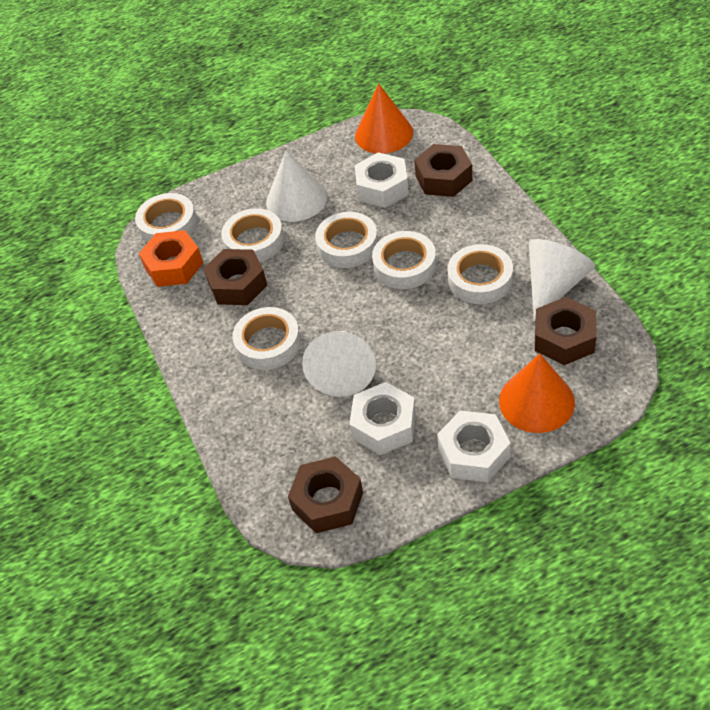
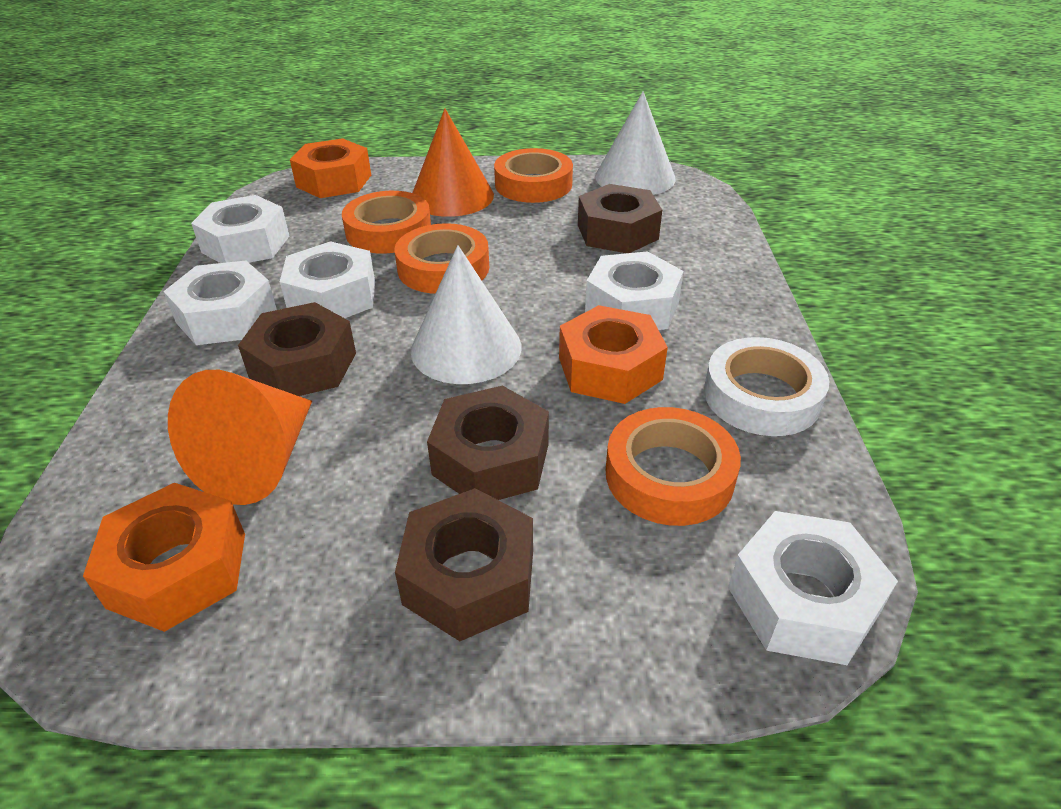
orange nut: [139,230,203,287] = 1 -> [83,483,245,632] [290,138,371,198] [559,305,668,404] = 3
orange tape: none = 0 -> [342,191,431,254] [394,223,489,294] [494,148,573,203] [606,407,741,526] = 4
white cone: [266,150,327,222] [302,331,376,397] [529,239,595,321] = 3 -> [411,245,522,384] [595,92,676,195] = 2
white nut: [349,382,416,455] [355,152,409,208] [437,411,511,482] = 3 -> [163,261,277,345] [191,195,289,263] [280,241,375,318] [585,251,684,330] [728,511,898,665] = 5
white tape: [135,193,197,243] [221,208,284,262] [233,307,301,370] [315,212,378,268] [372,231,436,289] [447,244,513,304] = 6 -> [704,337,829,436] = 1

